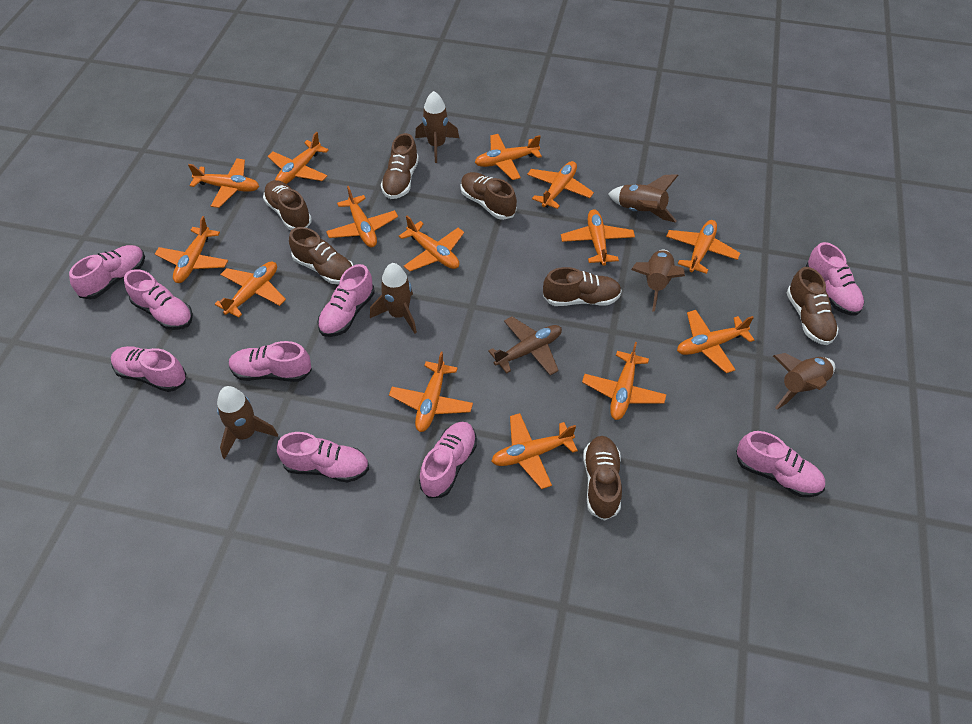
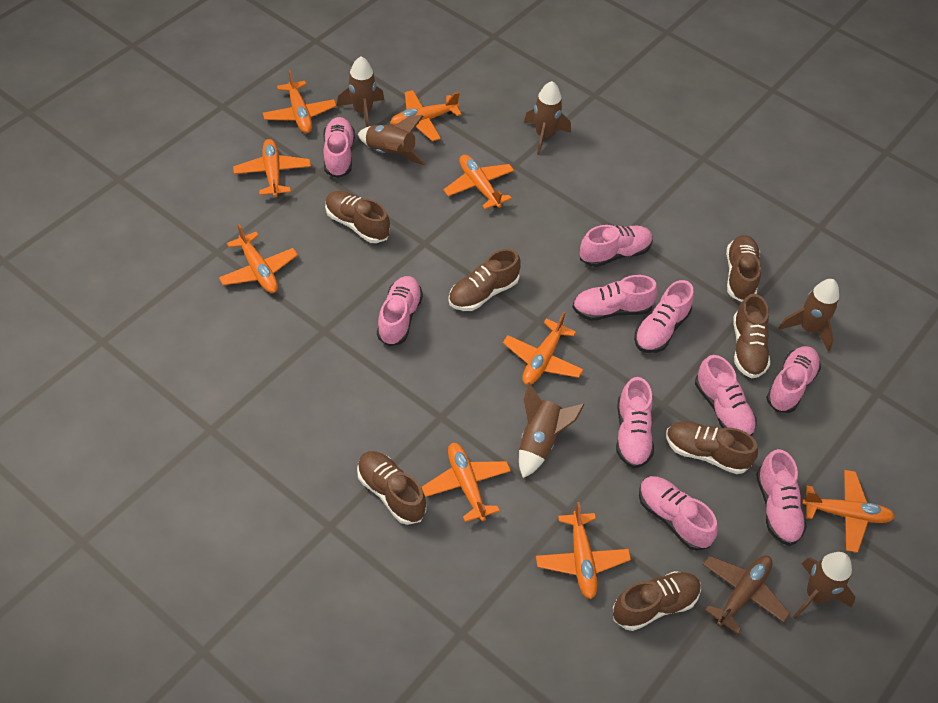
orange plane: [155,216,228,283] [188,158,259,208] [215,261,286,318] [268,132,329,184] [326,186,398,247] [389,352,473,432] [399,216,464,271] [475,134,542,180] [491,413,578,489] [527,161,594,209] [561,209,635,266] [582,342,666,420] [666,220,740,274] [677,310,754,373] = 14 -> [219,224,298,293] [233,139,311,197] [263,70,337,133] [390,90,462,141] [421,443,511,522] [444,155,514,209] [503,312,584,385] [536,502,631,599] [802,470,895,553] = 9
pink shoe: [69,245,145,299] [111,346,186,392] [124,269,193,330] [229,341,312,382] [277,432,369,483] [317,264,375,337] [419,422,477,498] [736,431,825,497] [806,242,864,316] = 9 -> [323,117,355,178] [377,276,423,346] [572,275,658,321] [580,225,653,267] [616,377,654,468] [634,280,694,353] [639,476,718,551] [695,355,757,436] [756,449,807,546] [766,346,821,413] = 10

